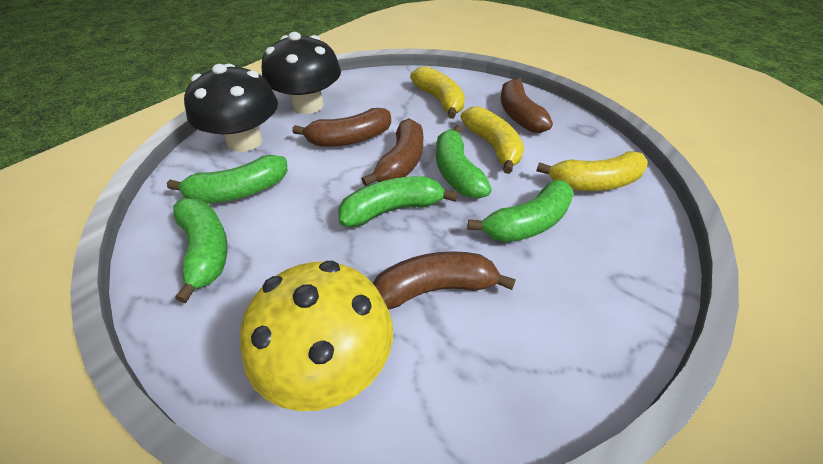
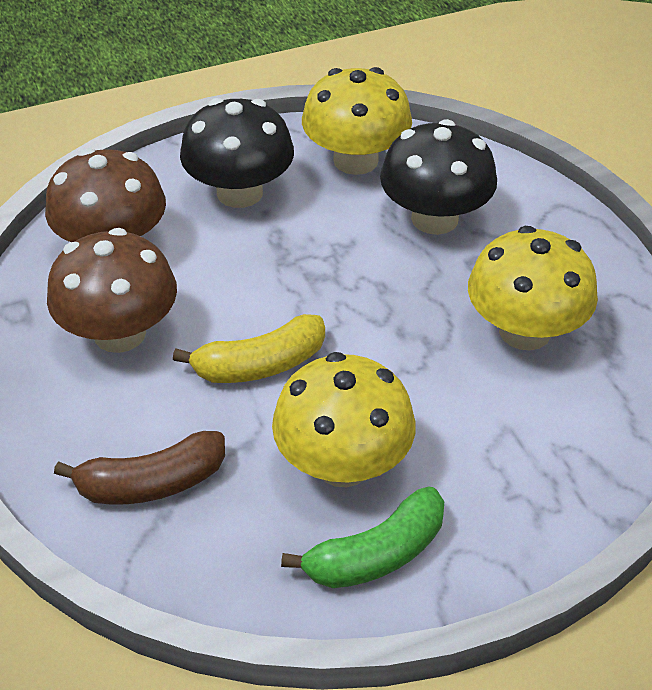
brown banana: [292,108,391,147] [362,118,423,186] [373,251,516,310] [501,77,553,133] = 4 -> [54,431,225,504] = 1
brown mushroom: none = 0 -> [45,148,166,242] [47,228,177,353] = 2
green banana: [167,155,287,204] [173,198,228,303] [338,176,458,227] [436,125,492,199] [468,180,574,242] = 5 -> [281,487,445,588] = 1
yellow banana: [410,66,465,119] [461,106,524,174] [536,151,648,191] = 3 -> [173,314,325,383] = 1
yellow mushroom: [240,261,393,411] = 1 -> [272,352,416,487] [302,67,412,175] [468,226,598,350] = 3

